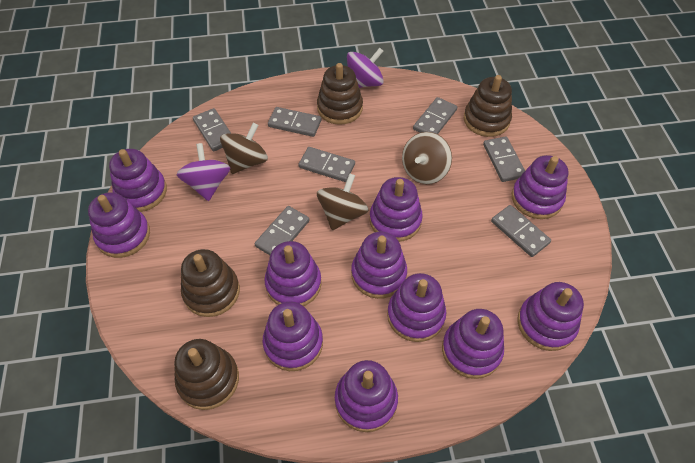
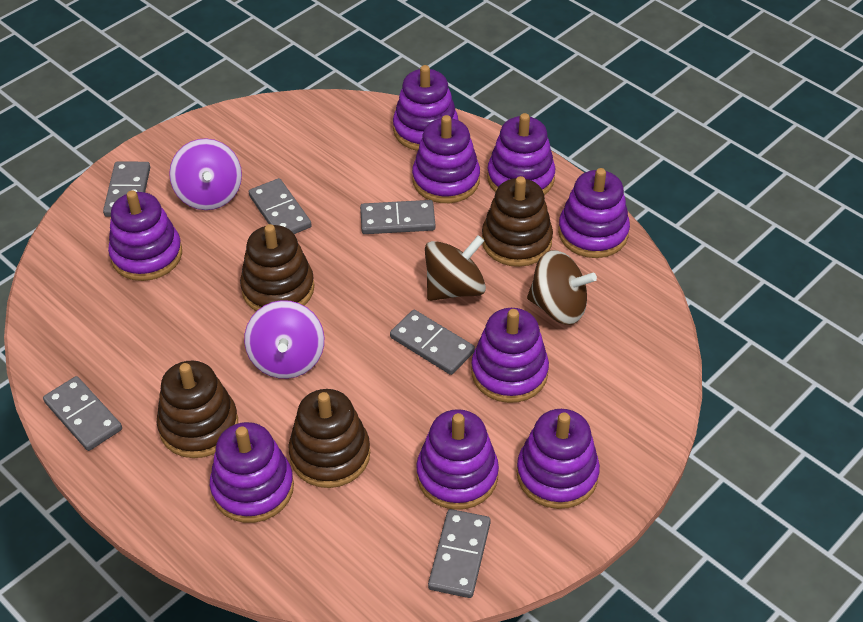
brown spinning top: [220,123,268,174] [317,173,368,230] [402,132,452,184] = 3 -> [425,235,486,301] [527,250,597,325] = 2
grey domino: [193,108,231,152] [254,206,309,255] [268,107,321,137] [298,147,355,182] [413,97,457,134] [483,136,525,182] [491,205,551,257] = 7 -> [43,376,122,451] [103,162,150,217] [249,178,312,234] [360,200,436,234] [390,310,475,375] [428,509,491,598] = 6
purple stacking toy: [88,192,150,258] [109,149,167,212] [263,302,323,371] [264,241,322,306] [335,360,398,432] [351,232,407,299] [369,177,423,242] [387,273,446,342] [442,309,504,379] [512,155,568,219] [517,282,584,351] = 11 -> [108,190,182,281] [210,422,294,523] [393,65,458,151] [412,115,480,203] [416,409,499,510] [471,308,549,403] [487,113,555,195] [517,409,600,509] [558,168,630,258] = 9

